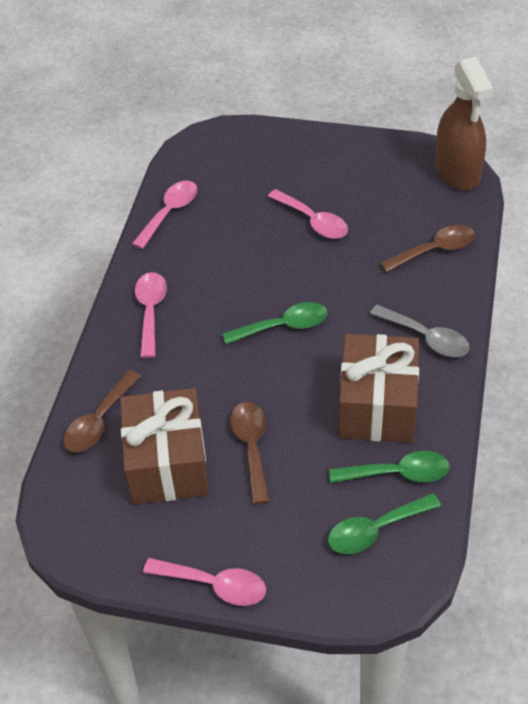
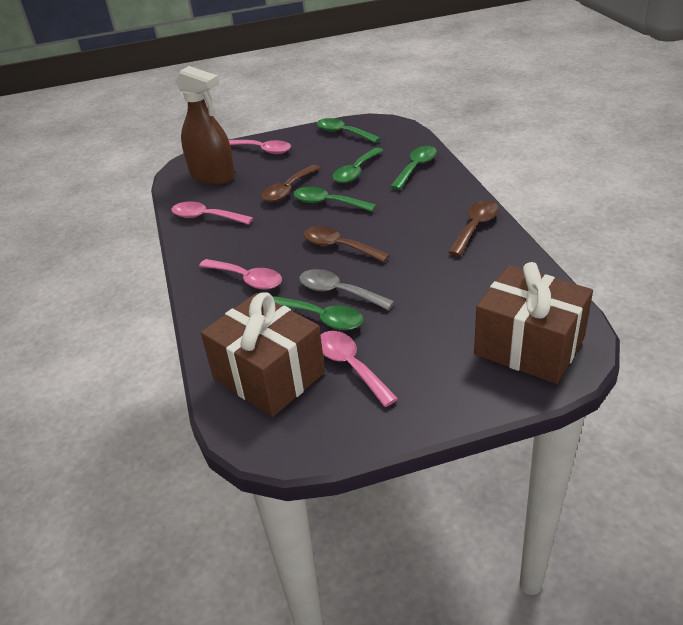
green spoon: [222,302,328,344] [328,493,441,554] [329,451,450,483] = 3 -> [273,296,364,330] [293,187,376,212] [317,118,381,143] [333,148,384,183] [390,146,437,190] = 5

